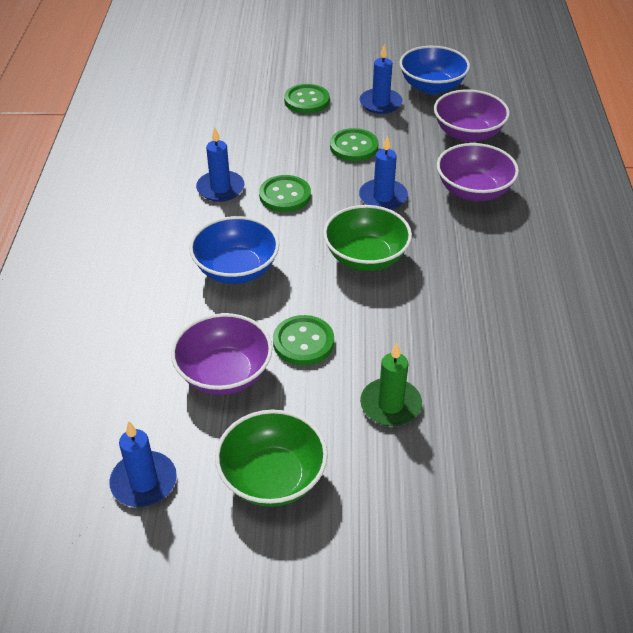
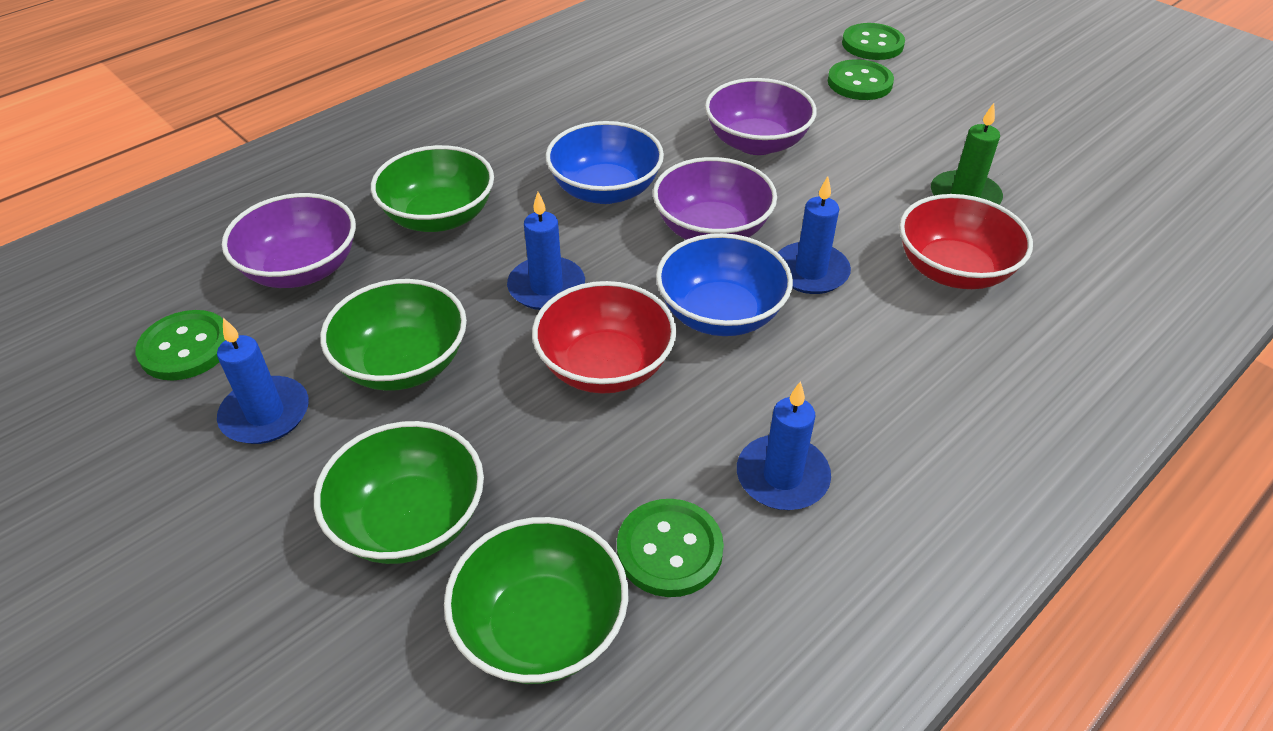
green bowl: [215,409,328,507] [323,205,412,271] = 2 -> [314,421,484,564] [320,279,467,391] [371,145,494,232] [444,517,628,684] = 4
red bowl: none = 0 -> [532,281,677,394] [899,194,1033,289] = 2

